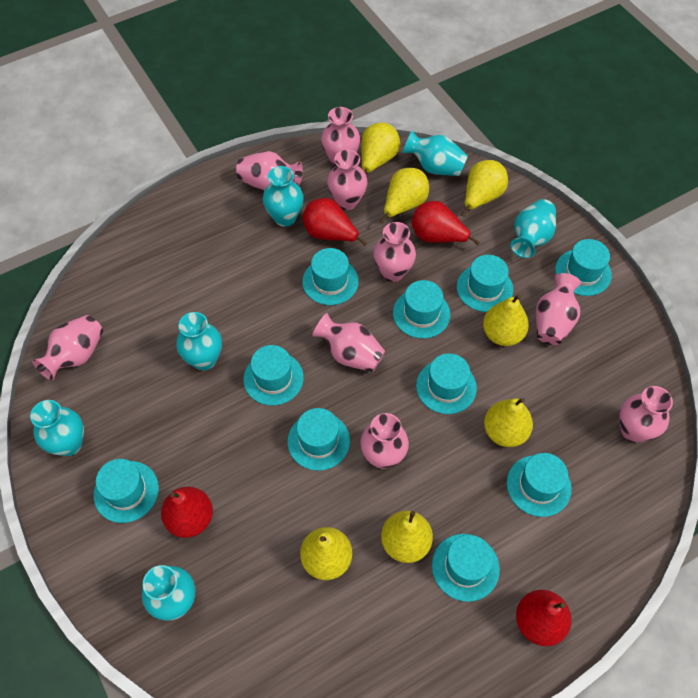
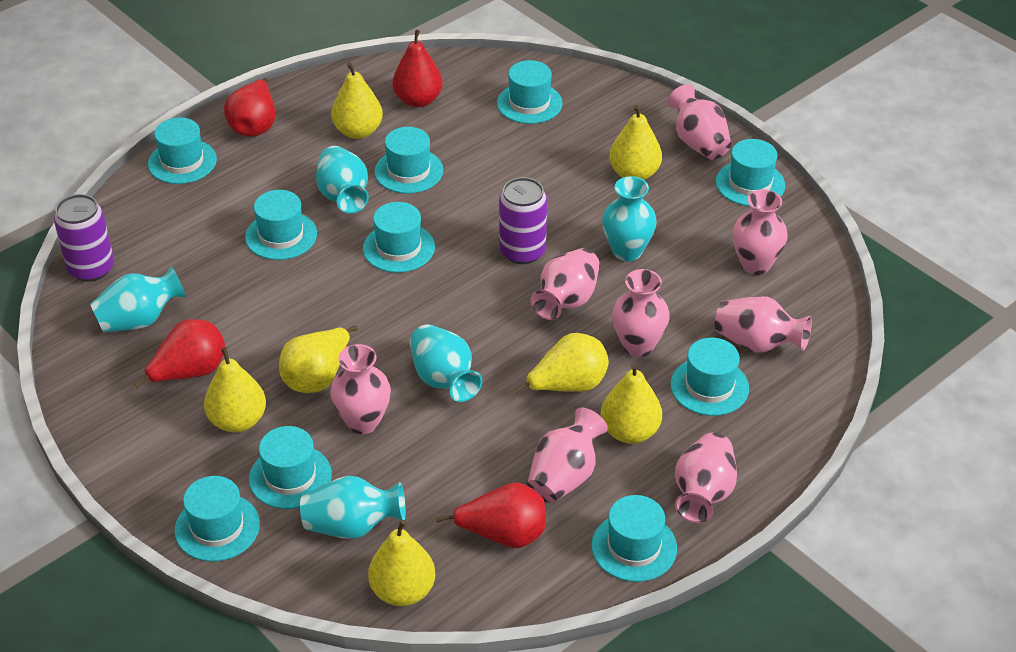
pink vase: [32,315,103,381] [236,151,303,191] [312,313,386,372] [321,107,360,166] [327,149,368,210] [360,413,409,469] [373,222,416,282] [536,273,581,345] [619,386,673,443] = 9 -> [330,344,391,434] [527,407,608,503] [531,248,600,320] [612,269,670,357] [667,84,731,160] [675,432,737,523] [715,296,812,353] [732,189,788,275] = 8
purple can: none = 0 -> [54,194,114,282] [499,177,547,264] = 2
turquoise vase: [30,400,84,456] [142,565,195,621] [176,312,222,370] [263,166,304,227] [403,131,468,176] [510,199,556,258] = 6 -> [90,266,187,332] [300,476,406,539] [316,146,369,213] [410,324,482,402] [602,176,657,261] = 5

